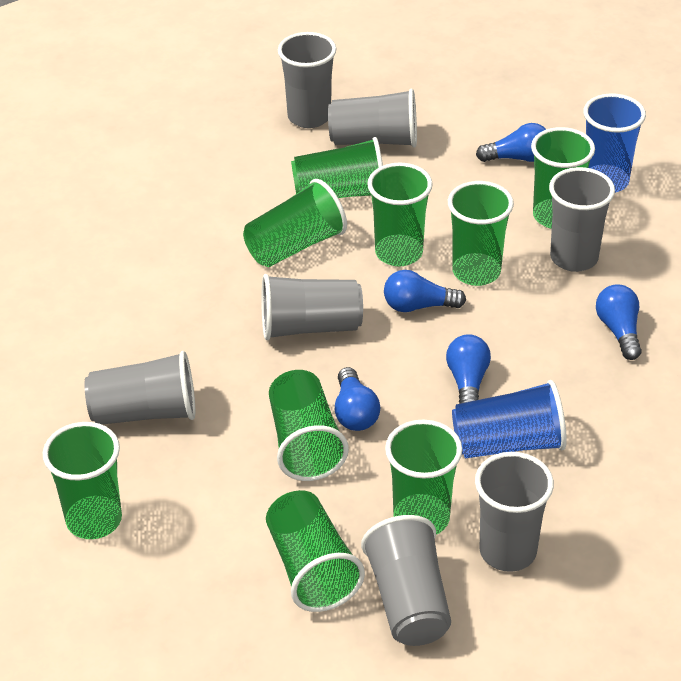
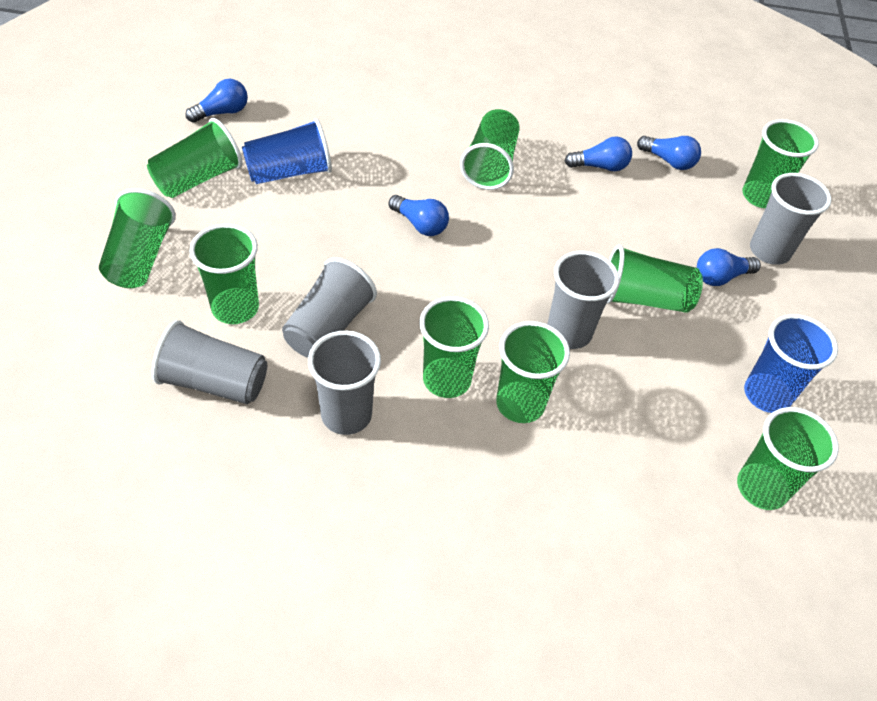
grey cup: [84,351,195,425] [261,274,363,340] [278,32,336,128] [328,89,417,148] [361,515,451,646] [475,452,554,572] [549,167,615,272] = 7 -> [152,320,267,404] [282,257,377,358] [308,331,381,435] [547,251,619,349] [750,173,831,265] = 5

